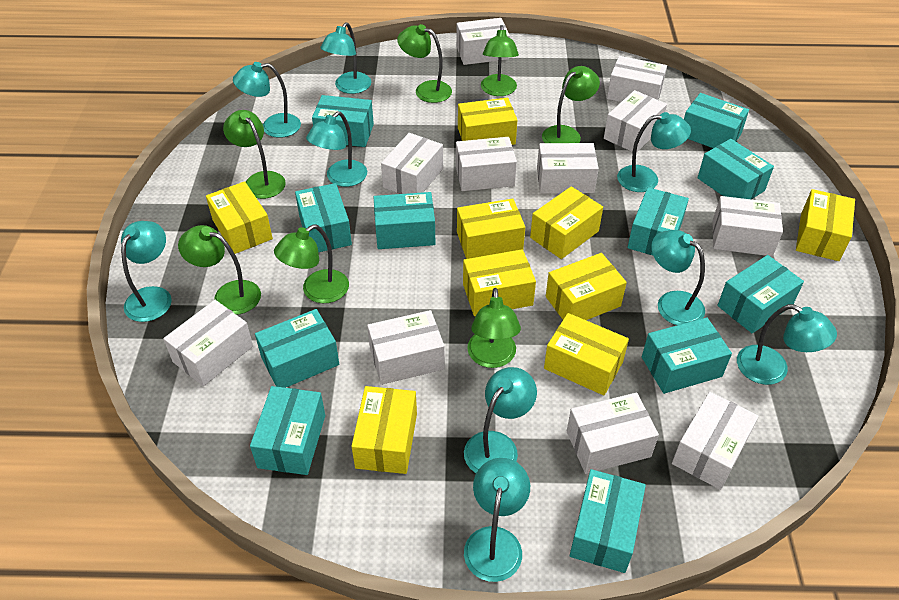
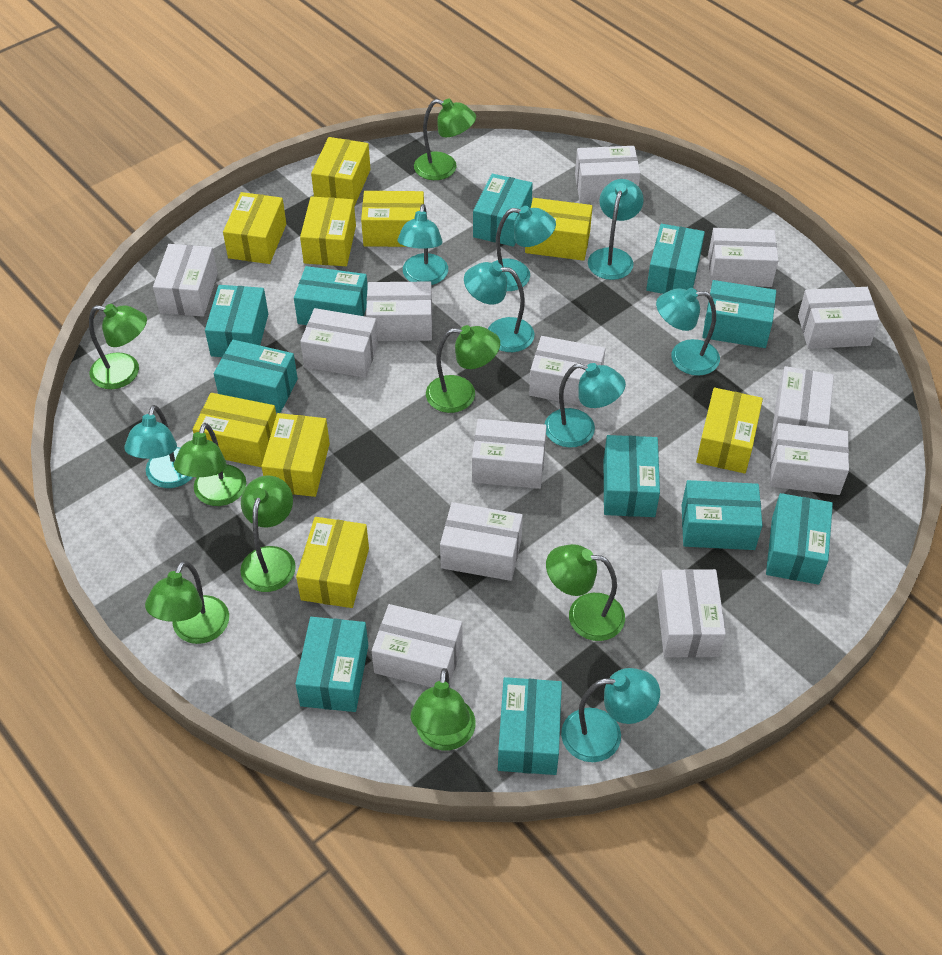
green lamp: [178,225,261,315] [223,110,286,199] [274,225,349,303] [397,24,452,103] [467,288,521,368] [481,25,519,96] [542,66,600,143] = 7 -> [89,304,147,389] [145,561,229,644] [174,423,246,506] [240,476,296,592] [411,668,476,751] [414,99,476,180] [426,325,500,413] [546,544,625,641] = 8
turquoise lamp: [121,221,172,322] [233,62,301,138] [306,112,367,187] [320,22,371,94] [464,367,537,473] [464,458,530,582] [617,112,691,192] [651,230,705,325] [737,304,837,385] = 9 -> [124,405,193,488] [398,204,448,285] [464,262,534,352] [492,206,556,291] [544,363,626,448] [561,668,660,762] [588,179,644,280] [656,288,720,376] = 8
white box: [163,300,253,386] [367,310,445,385] [381,133,443,194] [456,18,510,65] [456,137,517,191] [537,143,599,194] [567,393,659,474] [604,90,667,153] [607,56,667,102] [672,392,759,490] [712,196,783,256] = 11 -> [153,244,218,317] [300,308,378,378] [366,282,432,341] [372,604,463,687] [440,502,523,581] [472,419,547,489] [529,336,605,407] [575,146,640,202] [657,569,726,658] [708,228,778,287] [770,423,849,495] [771,366,834,441] [798,287,879,349] = 13

